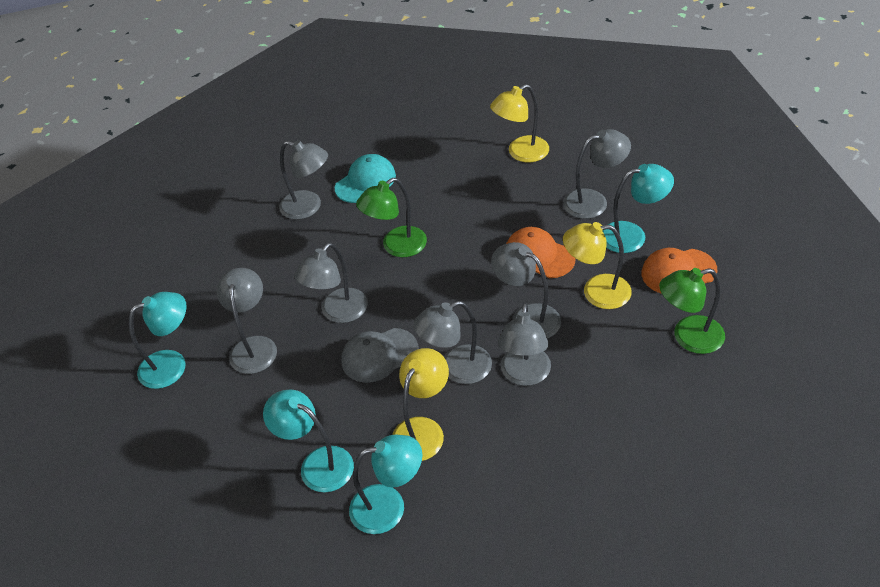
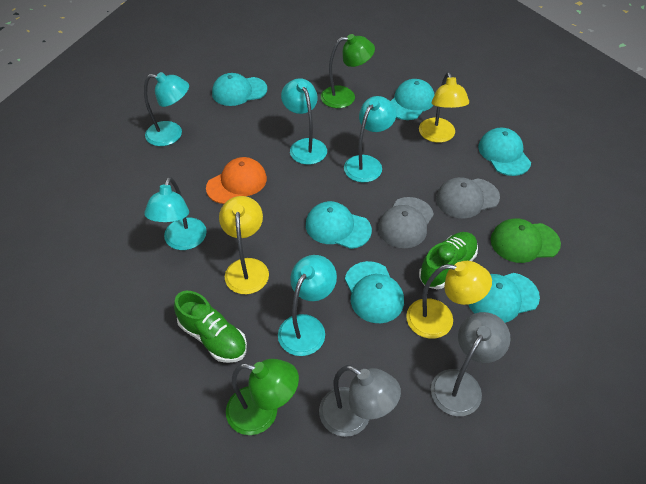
green cap: none = 0 -> [491,218,561,263] = 1
green shoe: none = 0 -> [174,291,247,363] [419,232,478,289] = 2
grey cap: [341,328,418,383] = 1 -> [378,197,434,248] [436,177,500,219] = 2
grey lamp: [217,268,277,374] [279,140,328,220] [294,242,368,323] [413,301,492,384] [491,242,561,339] [498,302,551,386] [563,129,631,219] = 7 -> [319,365,401,437] [431,312,511,416] = 2
orange cap: [506,227,576,278] [642,248,717,294] = 2 -> [206,157,267,204] = 1
turquoise cap: [335,154,396,203] = 1 -> [212,73,267,106] [306,201,372,249] [345,261,404,323] [391,79,435,120] [468,273,540,323] [478,128,531,176] = 6
turquoise lamp: [129,292,187,389] [263,389,354,492] [349,435,422,534] [602,164,674,253] = 4 -> [144,72,189,146] [144,177,207,250] [278,255,337,356] [281,78,327,165] [344,96,397,182] = 5

